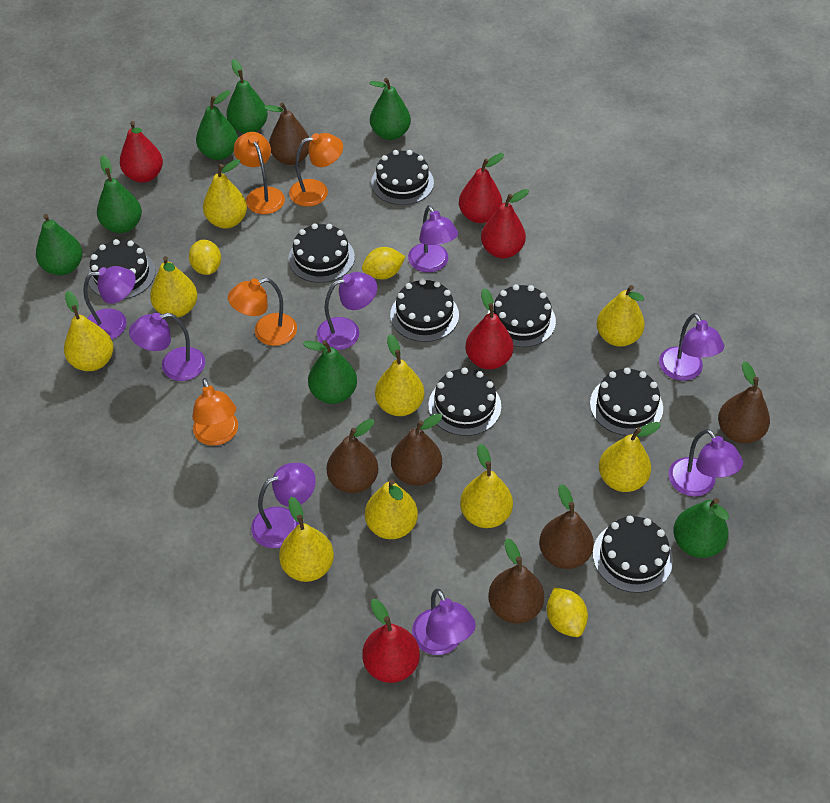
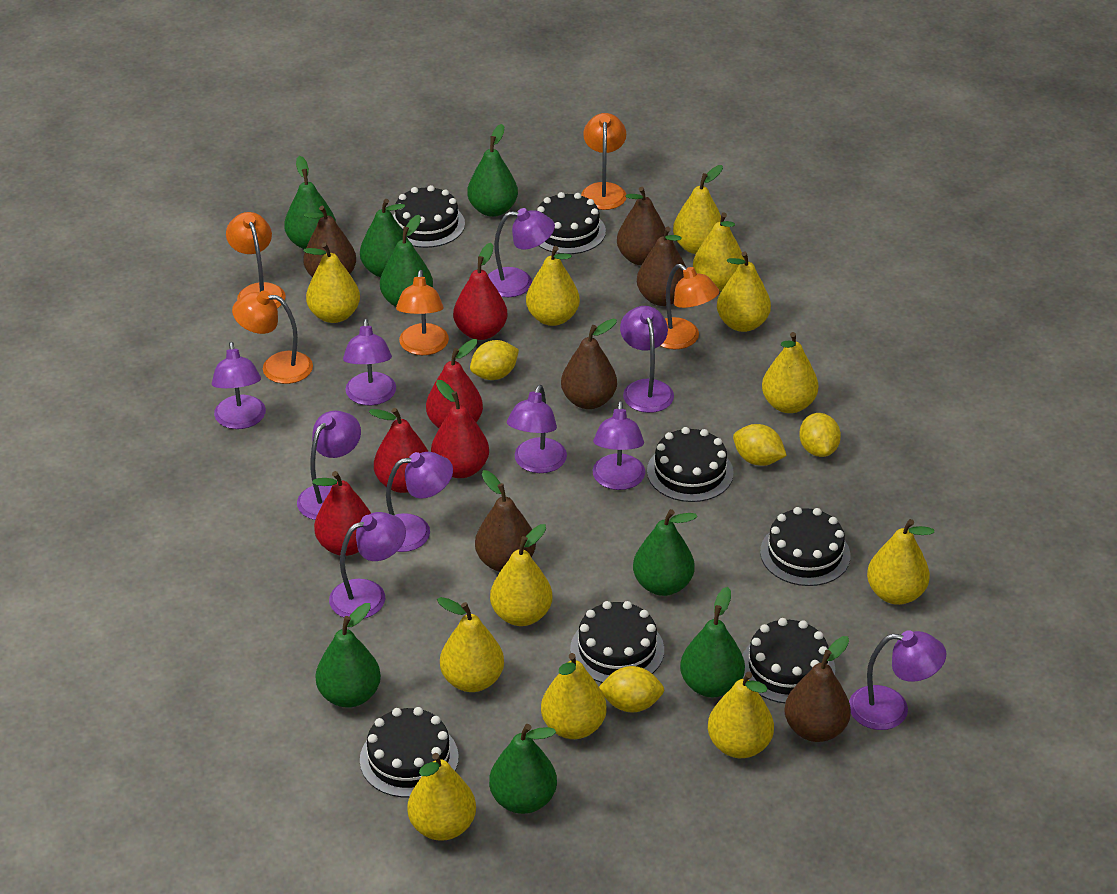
black cake: [88,239,156,300] [288,223,355,283] [371,150,434,205] [390,279,459,342] [428,367,501,436] [488,284,556,347] [590,367,663,436] [593,516,673,593] = 8 -> [360,707,459,797] [393,185,465,248] [537,192,606,254] [570,601,664,683] [647,427,734,502] [742,618,835,703] [760,507,850,586] = 7
green pear: [36,214,82,275] [97,155,142,233] [196,90,238,160] [226,59,268,134] [303,340,357,404] [369,78,411,140] [673,498,729,558] = 7 -> [284,156,336,249] [316,603,381,708] [360,199,409,277] [380,215,433,307] [467,124,518,217] [489,724,557,814] [633,509,698,596] [680,587,745,697] = 8
orange lamp: [192,378,238,446] [228,278,297,346] [234,132,285,214] [289,133,343,207] = 4 -> [226,212,286,308] [232,291,313,384] [396,270,449,355] [581,113,626,210] [660,264,719,349] = 5
purple lamp: [83,266,136,340] [129,313,205,381] [251,463,316,548] [317,272,377,350] [408,205,458,272] [412,589,476,655] [659,313,724,381] [668,429,743,497] = 8 -> [212,342,266,429] [297,410,361,520] [329,512,406,618] [343,319,396,406] [386,452,453,552] [488,208,555,297] [507,385,567,473] [593,401,645,490] [620,306,674,413] [849,630,947,730] = 10
yellow lemon: [189,240,221,275] [362,247,406,279] [547,587,588,637] = 3 -> [470,340,519,380] [599,666,664,713] [733,424,787,466] [799,413,841,457] = 4
yellow pear: [64,291,114,371] [150,256,198,317] [203,159,247,229] [279,497,334,582] [365,479,418,539] [375,334,424,416] [460,444,513,528] [597,285,645,347] [599,422,661,492] = 9 -> [304,243,360,323] [407,753,476,841] [437,597,504,692] [490,524,552,626] [526,246,580,326] [541,653,607,739] [673,165,723,254] [693,212,744,291] [708,672,774,758] [717,251,771,332] [762,332,818,413] [867,519,934,605] = 12

